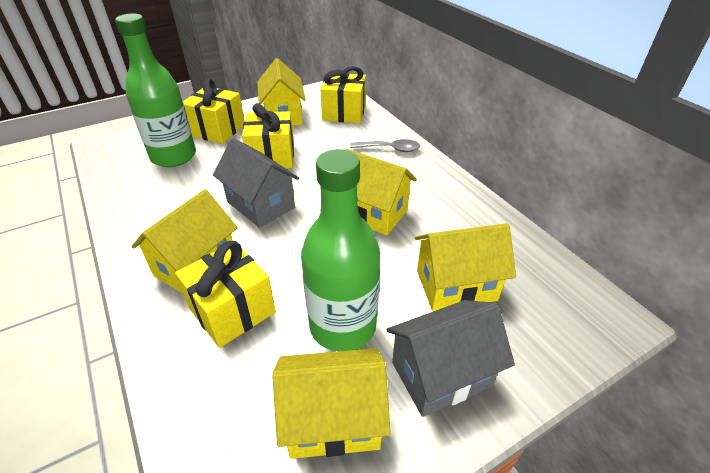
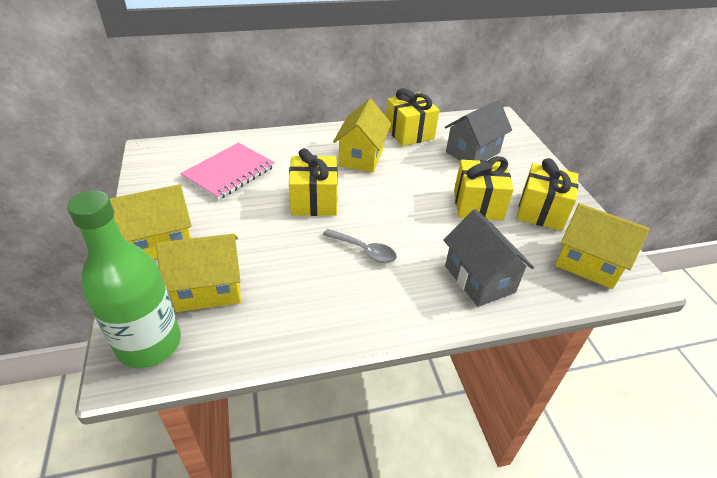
green bottle: [115,14,196,167] [301,149,380,351] = 2 -> [67,190,181,368] = 1
pink notebook: none = 0 -> [181,143,275,200] = 1
yellow house: [132,189,238,293] [257,58,306,126] [272,348,391,459] [345,149,417,235] [415,223,516,311] = 5 -> [109,184,192,259] [156,234,241,312] [333,99,391,172] [555,203,649,289] = 4

